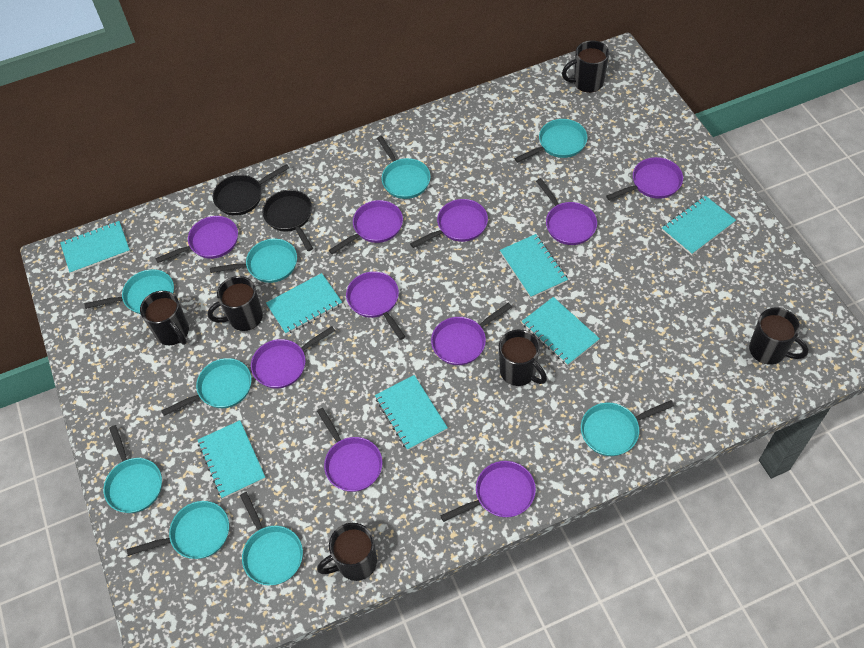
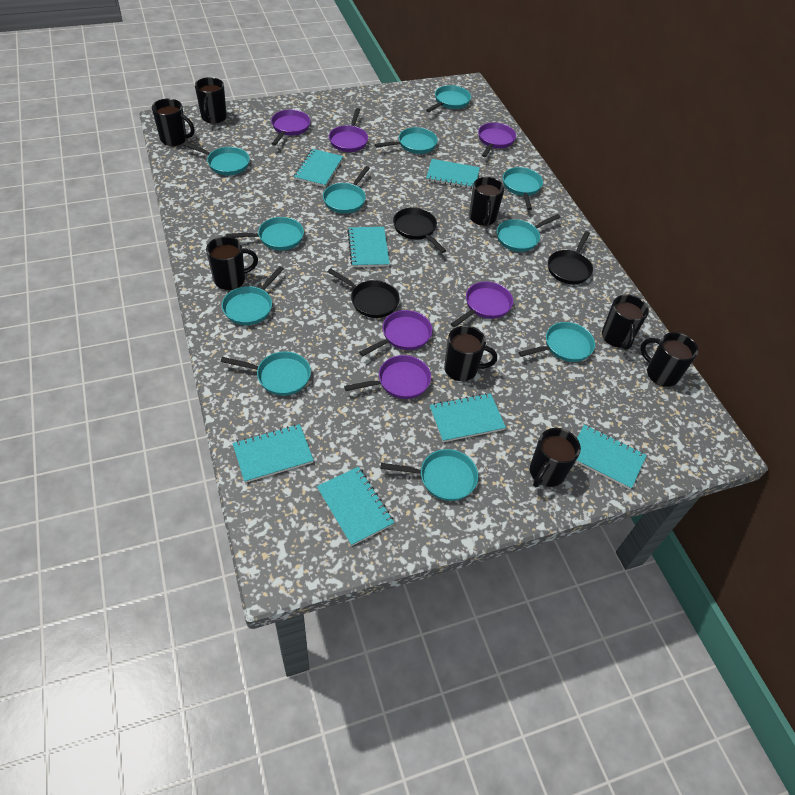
black mug: [140,291,189,345] [208,276,263,331] [317,523,377,581] [499,330,547,386] [562,40,609,93] [749,308,809,365] = 6 -> [152,99,195,146] [195,77,227,124] [206,236,258,290] [444,326,497,381] [469,177,505,226] [530,428,581,487] [602,294,649,350] [640,332,698,387] = 8
black pan: [213,164,289,216] [262,190,313,251] = 2 -> [328,268,400,318] [393,207,446,253] [548,231,593,284] = 3
purple pan: [155,216,238,263] [251,326,335,389] [317,408,383,492] [329,200,403,254] [346,271,405,340] [410,199,488,248] [431,303,512,365] [440,461,536,522] [536,178,597,245] [606,157,683,200] = 10 -> [271,110,310,146] [329,108,368,152] [344,355,431,399] [359,310,432,356] [451,281,513,327] [478,123,516,157] = 6
turquoise pan: [84,269,174,314] [103,425,162,513] [127,501,229,559] [161,358,252,416] [210,239,297,283] [240,492,303,585] [377,136,431,199] [514,119,587,162] [581,400,674,456] = 9 -> [183,142,250,175] [221,351,311,396] [222,266,284,325] [226,217,304,250] [323,166,370,214] [375,127,438,154] [381,449,478,501] [426,85,471,112] [497,214,561,252] [503,167,543,210] [519,322,595,362] = 11

